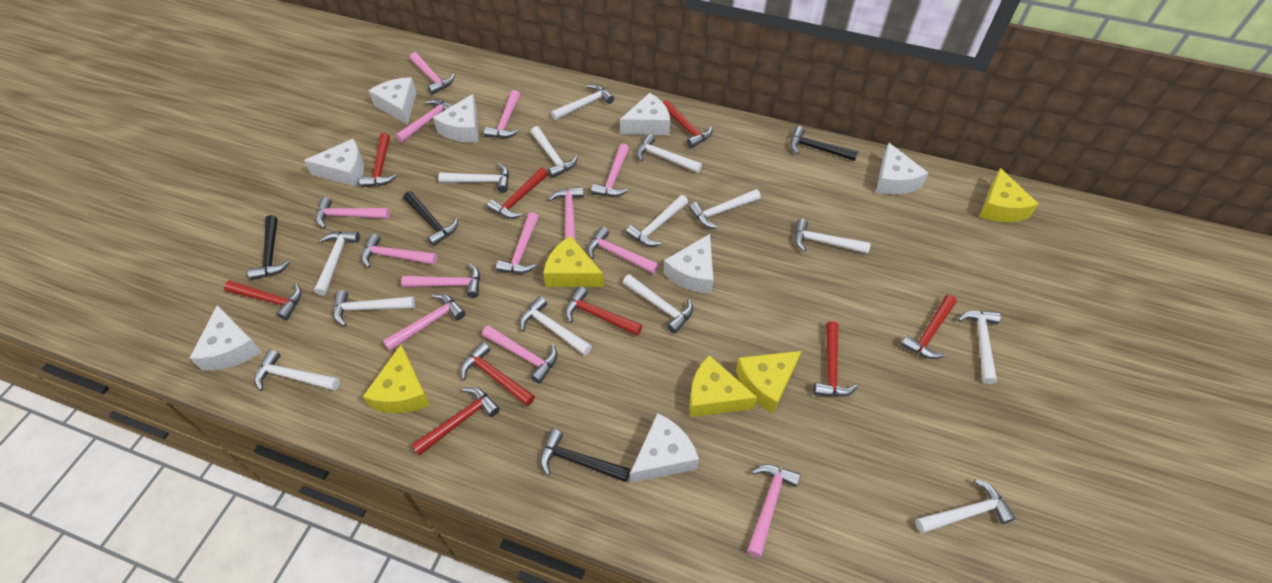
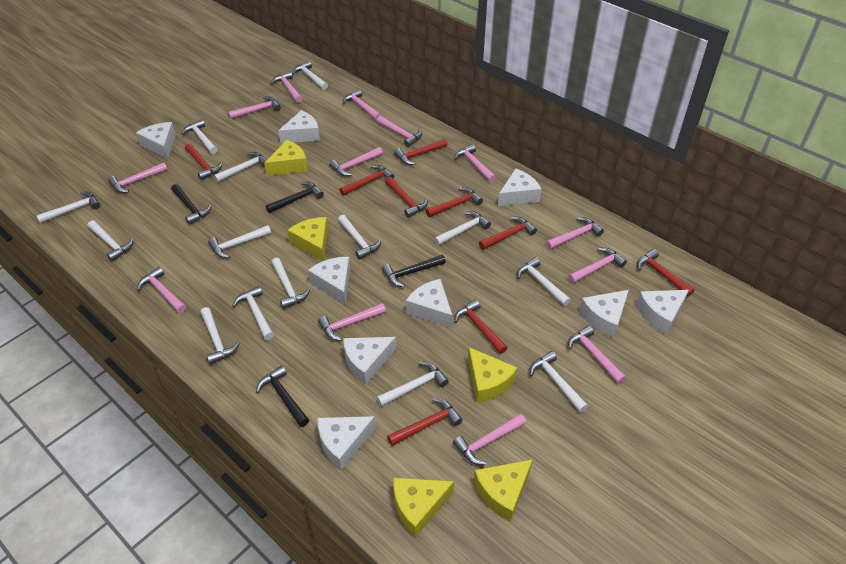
white cheese: [190,305,262,370] [304,139,364,187] [368,77,417,125] [433,94,479,142] [620,93,670,135] [630,413,699,483] [663,234,714,294] [876,143,928,195] = 8 -> [136,122,176,159] [278,110,320,143] [308,257,350,305] [317,416,376,471] [343,337,396,385] [406,279,453,328] [498,168,542,206] [579,290,629,338] [636,290,689,334] = 9

